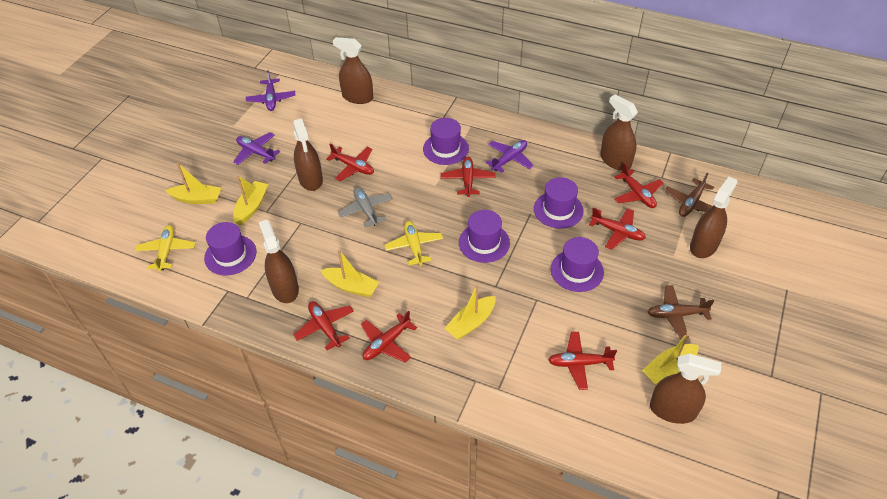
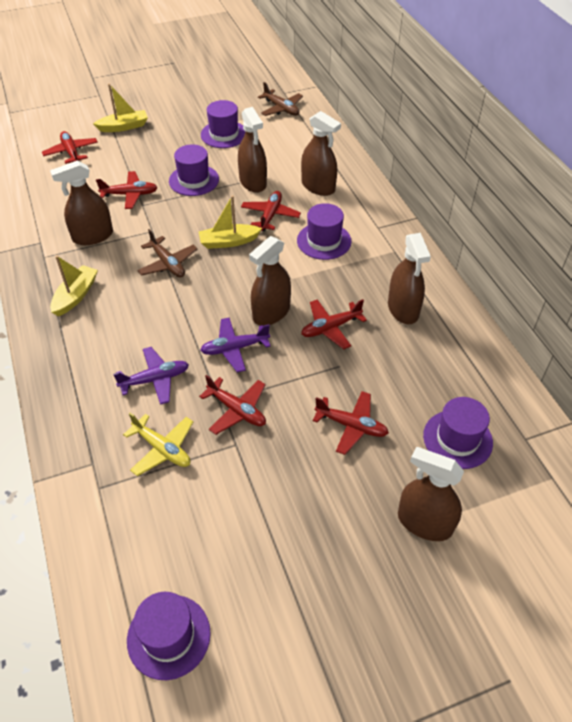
grey plane: [338,187,393,227] = 1 -> none = 0
purple plane: [233,132,280,165] [246,70,295,111] [485,140,534,173] = 3 -> [113,347,189,405] [200,317,271,372] = 2
red plane: [293,301,353,350] [326,143,374,181] [361,311,417,363] [441,156,495,197] [548,332,617,390] [589,208,646,250] [614,163,664,208] = 7 -> [42,131,98,164] [96,171,158,209] [199,375,266,435] [241,191,301,231] [301,299,367,349] [313,391,389,455] = 6
yellow boat: [165,163,221,204] [233,175,268,225] [321,250,379,297] [444,284,496,340] [642,332,699,384] = 5 -> [50,256,98,316] [93,84,148,132] [199,195,262,249] = 3
yellow plane: [135,225,195,271] [384,221,443,266] = 2 -> [123,413,193,476] = 1

